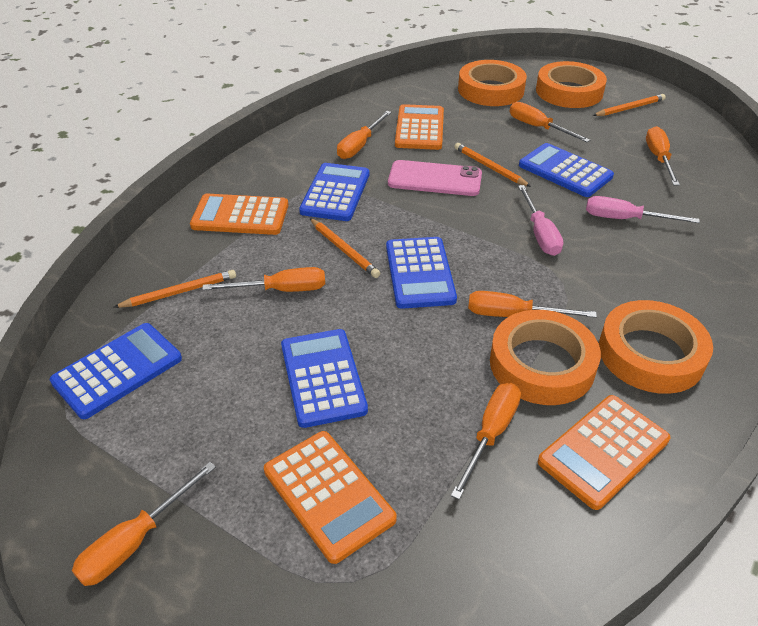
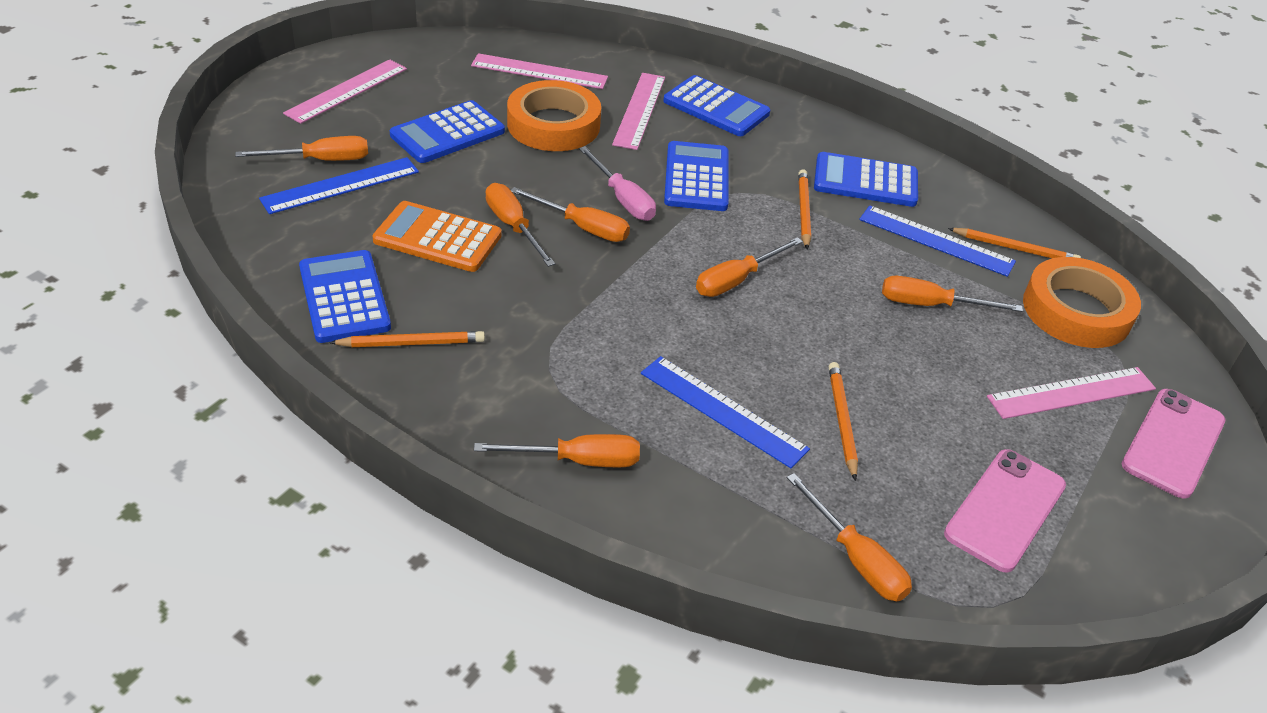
blue ruler: none = 0 -> [259,157,419,214] [641,356,810,468] [859,205,1016,277] = 3
orange calculator: [190,194,288,235] [264,431,397,564] [395,104,444,150] [538,395,670,510] = 4 -> [372,201,502,272] = 1
orange tape: [458,60,527,106] [490,310,601,405] [536,61,607,108] [599,300,713,394] = 4 -> [507,80,601,151] [1023,257,1141,348] = 2
pink phone: [388,160,482,196] = 1 -> [944,449,1066,573] [1122,389,1226,499] = 2
pink ruler: none = 0 -> [283,59,407,124] [471,53,608,89] [612,73,665,150] [987,367,1156,419] = 4
pink screwdriver: [518,185,563,256] [586,196,700,223] = 2 -> [579,146,656,221] = 1

